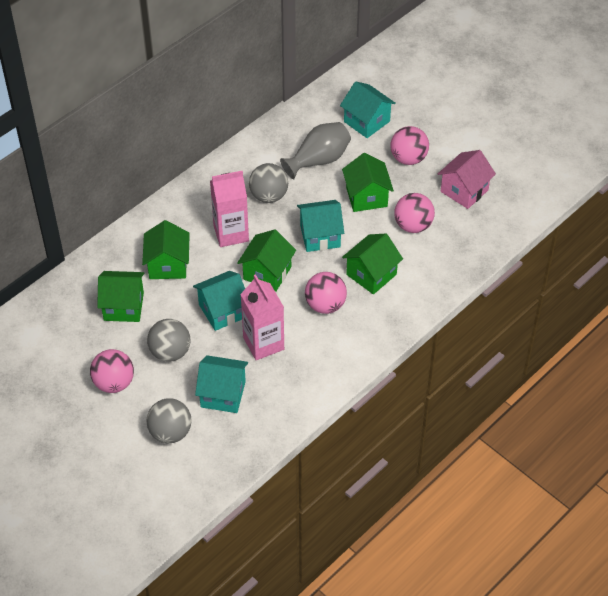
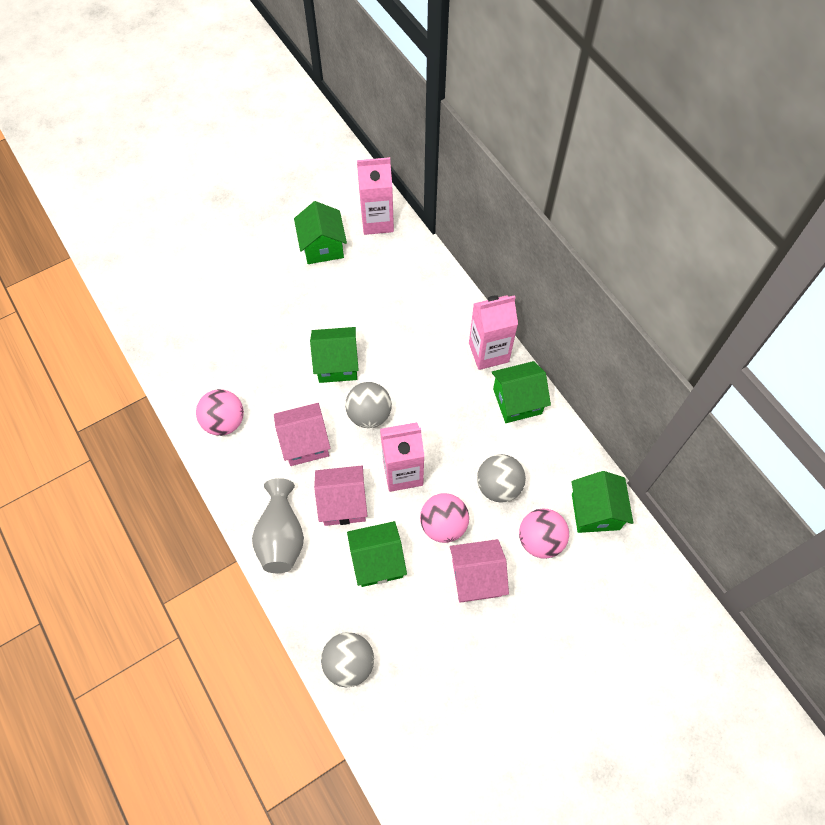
pink ball: [90,349,134,393] [305,272,347,314] [390,126,429,165] [394,193,435,233] = 4 -> [196,389,244,436] [420,493,469,543] [519,509,569,559] = 3
pink carton: [210,171,249,247] [240,274,284,360] = 2 -> [357,157,394,235] [380,422,425,492] [469,295,518,370] = 3
pink house: [438,150,496,209] = 1 -> [274,403,330,466] [314,466,368,526] [450,539,509,603] = 3
turquoise house: [193,271,245,331] [195,355,248,413] [297,200,344,252] [340,81,396,138] = 4 -> none = 0

